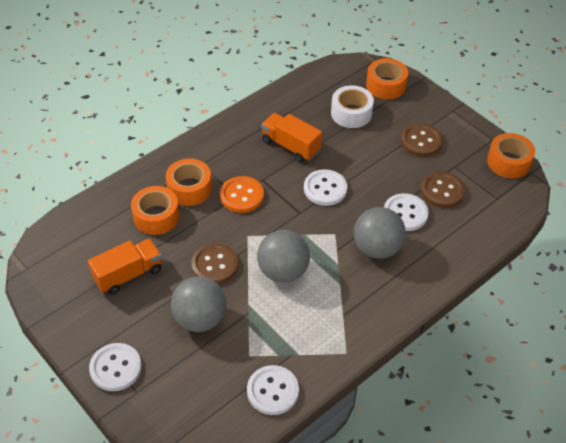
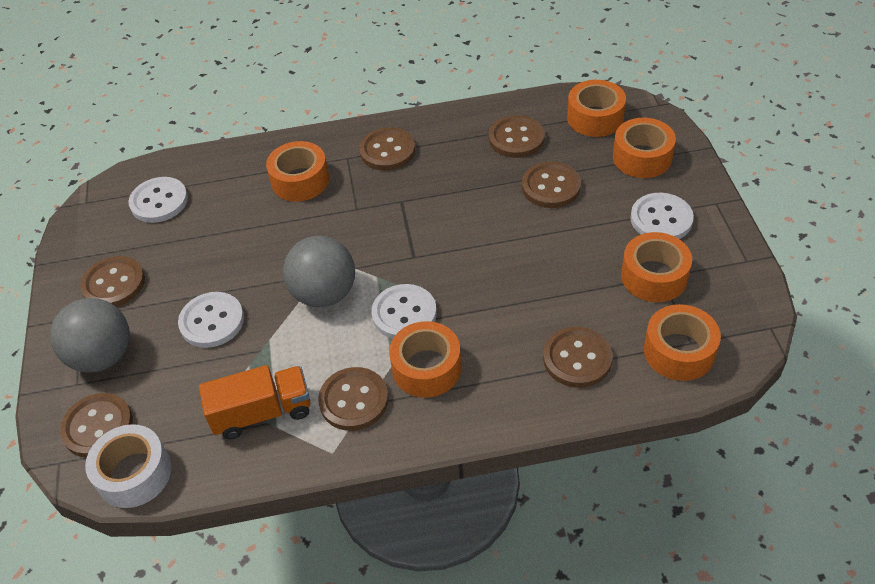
brown button: [191,243,238,284] [401,123,443,157] [421,172,465,208] = 3 -> [60,393,133,458] [80,256,145,307] [318,367,389,431] [359,128,415,171] [489,115,545,158] [522,162,581,208] [543,327,612,388] = 7
grey ball: [171,276,226,332] [257,230,310,283] [354,207,406,259] = 3 -> [50,298,130,373] [283,236,355,307] = 2
orange button: [220,176,264,213] = 1 -> none = 0
orange tape: [131,186,179,235] [166,159,212,206] [366,58,408,99] [487,133,535,178] = 4 -> [266,141,329,202] [389,321,461,398] [567,80,626,137] [613,118,676,178] [621,232,692,302] [644,304,721,381] = 6
orange truck: [88,238,162,295] [261,113,322,162] = 2 -> [199,365,311,439] = 1

